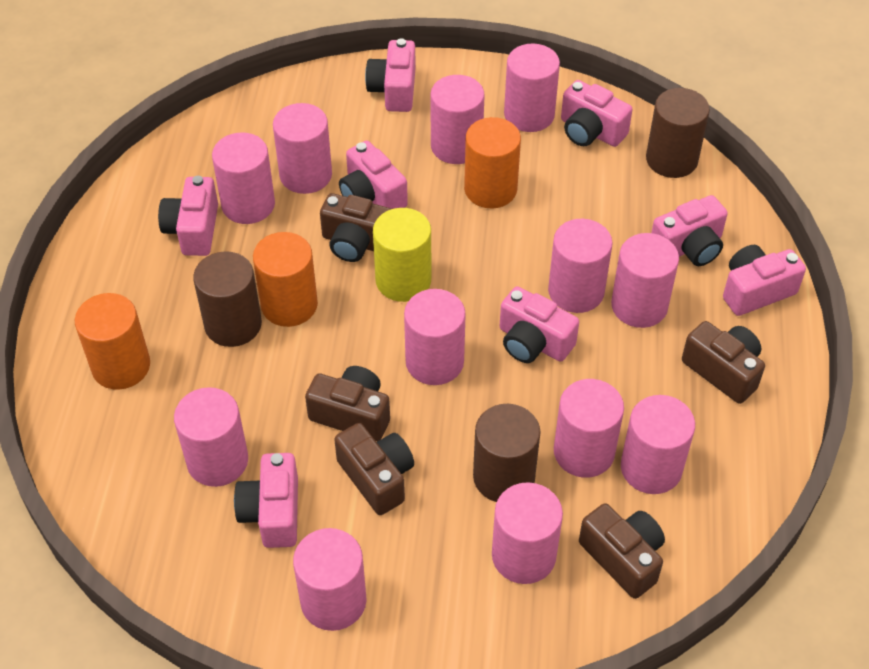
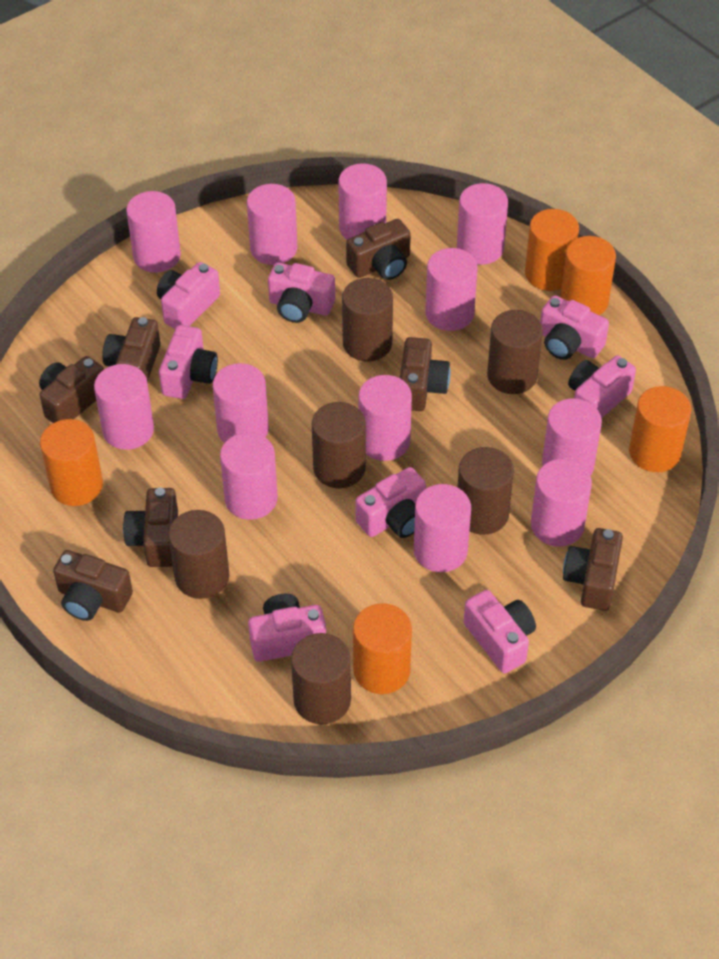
brown camera: [305,366,390,442] [320,193,392,262] [334,423,414,515] [579,503,665,599] [682,321,765,404] = 5 -> [39,356,104,423] [53,550,133,621] [102,317,160,382] [123,487,178,567] [346,219,411,280] [400,337,450,411] [563,528,623,611] = 7
brown cylinder: [193,251,262,347] [473,404,541,502] [646,88,710,178] = 3 -> [168,510,229,599] [291,633,351,724] [312,402,366,488] [342,278,393,362] [457,447,514,535] [487,310,543,394] = 6
orange cylinder: [75,293,150,390] [253,232,318,327] [464,117,521,208] = 3 -> [40,419,103,506] [353,603,412,694] [525,209,579,291] [560,236,616,315] [629,386,691,472] = 5
yellow cylinder: [373,208,431,302] = 1 -> none = 0

